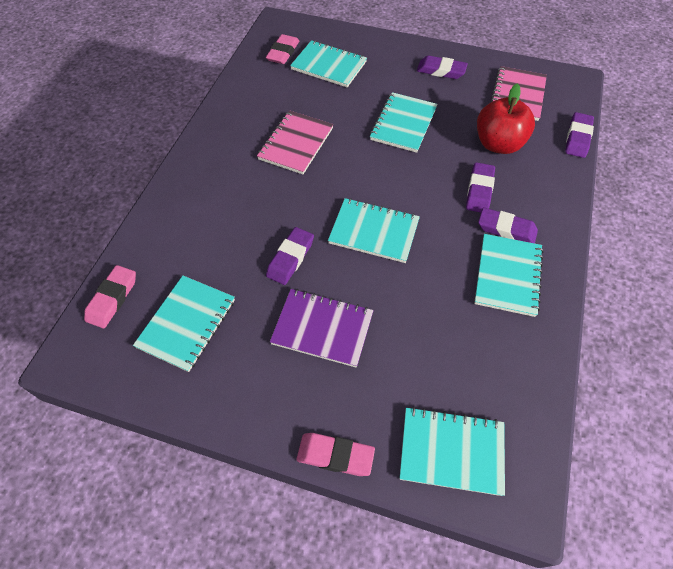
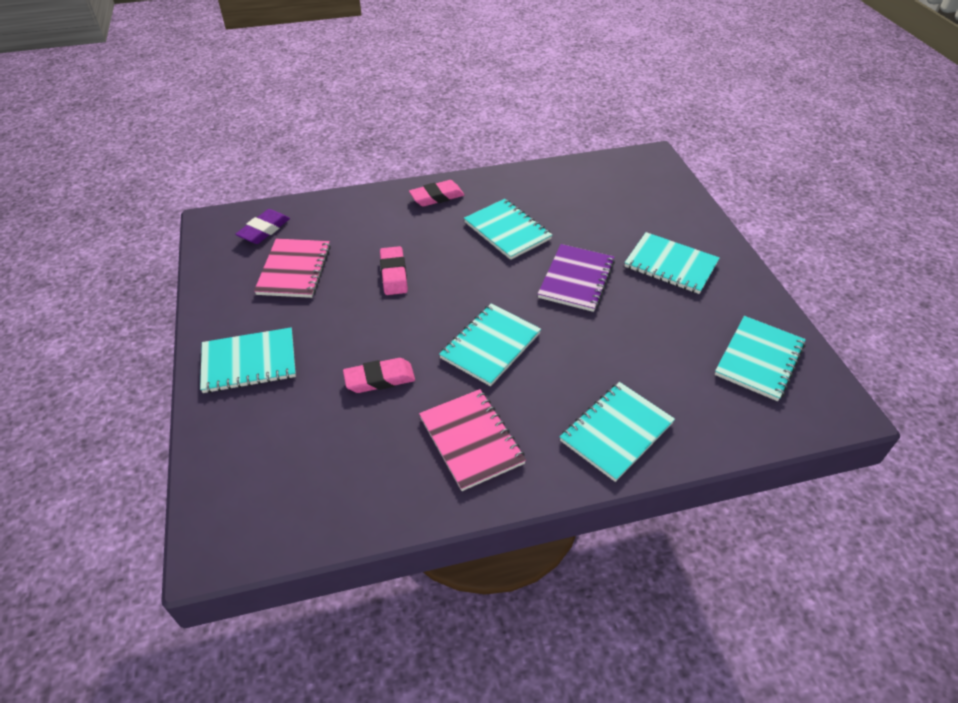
purple eraser: [266,227,314,285] [417,55,468,79] [466,162,495,213] [478,207,538,243] [565,112,594,158] = 5 -> [235,209,290,244] = 1
red apple: [477,84,535,154] = 1 -> none = 0

